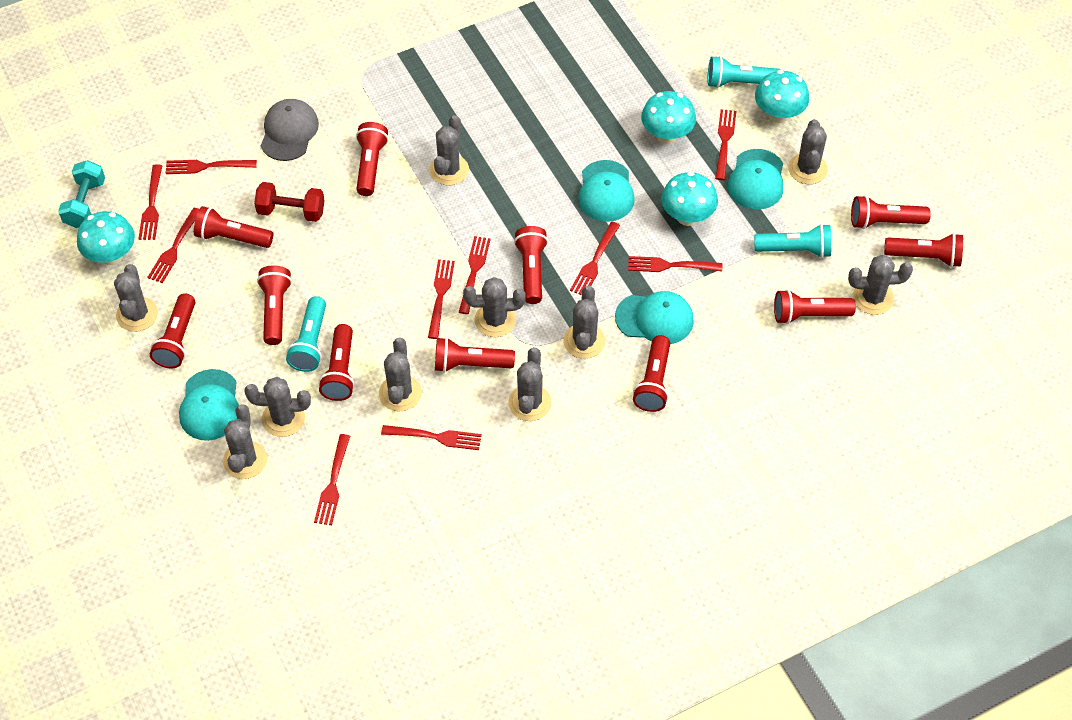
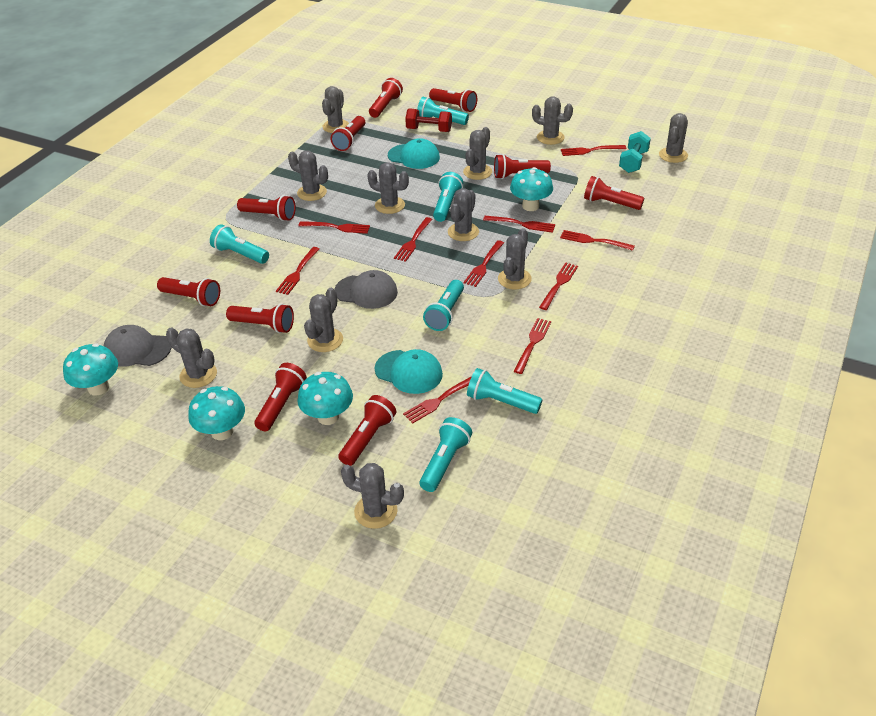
grey cactus: [114,264,158,332] [223,404,267,479] [244,377,311,437] [379,338,422,411] [429,115,469,185] [463,277,526,337] [508,347,551,421] [563,285,606,359] [788,119,828,184] [848,255,913,315] = 10 -> [166,328,217,388] [288,150,328,201] [304,288,343,352] [322,86,349,133] [341,463,404,529] [367,163,409,214] [448,188,479,241] [463,127,492,180] [498,228,532,289] [532,96,573,145] [659,113,688,163] = 11
grey cap: [261,99,319,161] = 1 -> [104,325,171,367] [334,270,398,309] = 2
red flashlight: [150,293,196,369] [194,206,273,248] [257,265,292,345] [319,324,355,401] [356,122,389,196] [435,337,515,373] [514,226,548,304] [633,335,670,412] [774,289,856,324] [851,195,931,229] [884,233,963,267] = 11 -> [157,277,220,306] [226,303,294,333] [237,195,296,221] [254,363,307,432] [330,116,365,151] [338,395,396,466] [369,78,403,118] [429,88,477,112] [494,154,551,179] [584,176,644,210] = 10
turquoise cap: [179,369,239,441] [579,160,635,222] [615,291,694,344] [728,149,784,210] = 4 -> [374,349,443,394] [388,138,440,169] = 2
turquoise flashlight: [286,296,326,372] [707,56,780,88] [754,224,831,258] = 3 -> [210,224,269,264] [417,97,469,125] [419,417,472,492] [423,280,464,331] [433,172,463,222] [467,368,542,414] = 6

